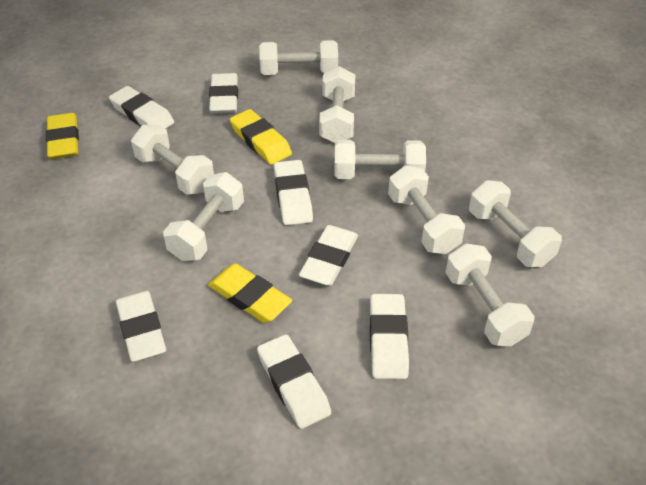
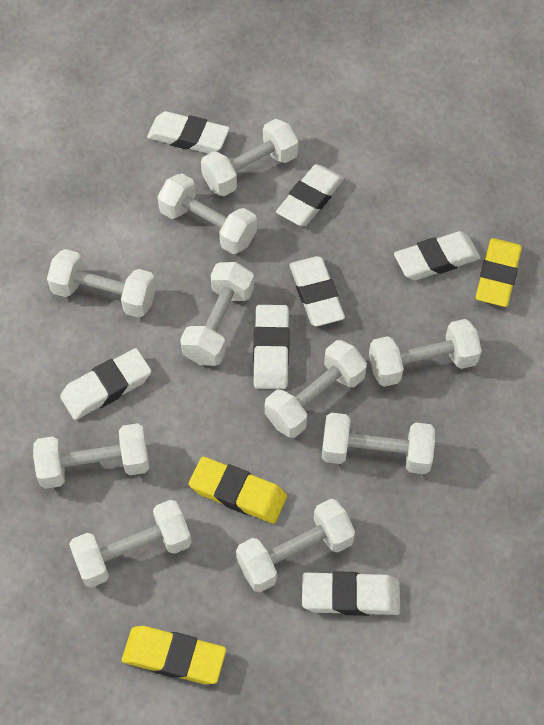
white dumbbell: [131,125,214,195] [163,172,244,261] [259,40,338,75] [319,66,355,143] [335,140,426,179] [388,165,465,254] [445,243,535,346] [469,180,562,267] = 8 -> [33,423,149,489] [47,249,156,318] [69,500,192,588] [157,173,257,254] [180,262,254,366] [201,119,298,196] [236,499,355,592] [265,340,367,438] [322,413,435,474] [369,319,482,387] = 10

